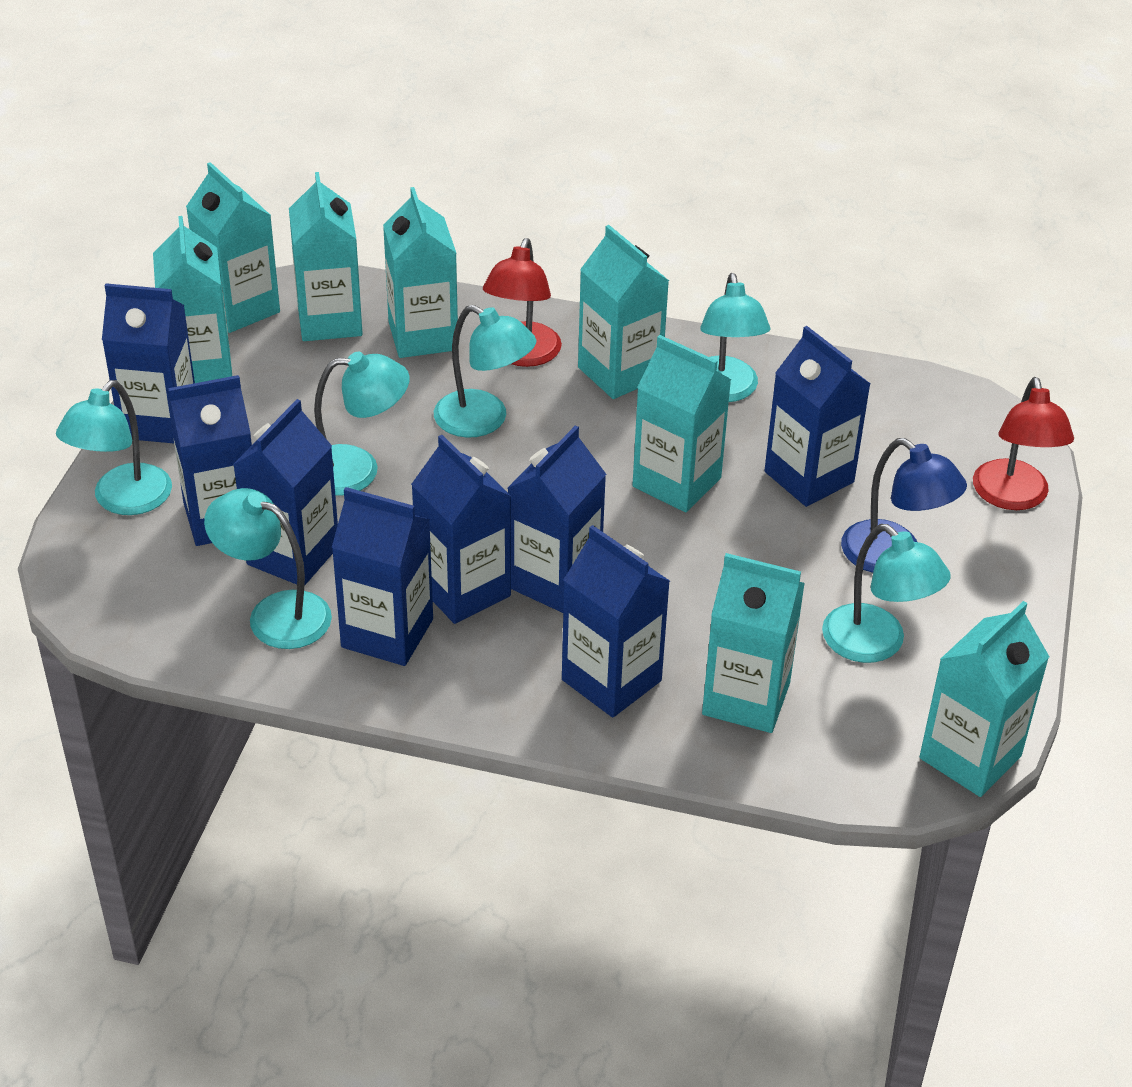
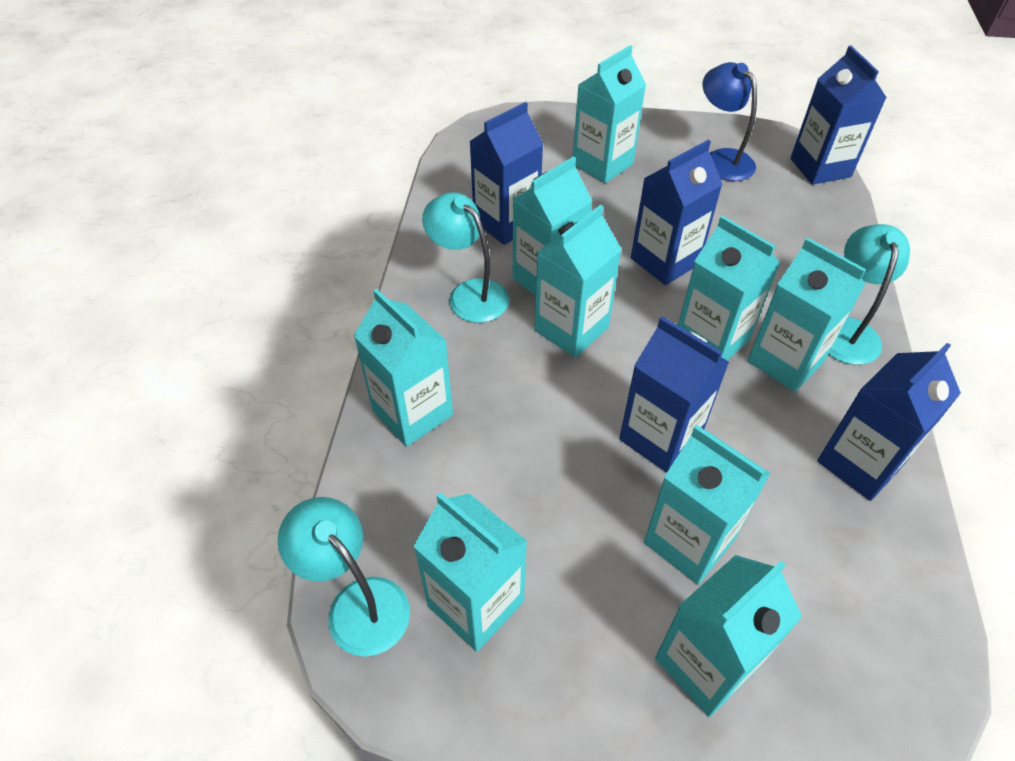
blue carton: [102,283,195,444] [168,375,252,546] [233,399,338,586] [332,487,433,666] [411,435,512,624] [508,425,606,613] [562,525,670,718] [764,326,870,507] = 8 -> [469,102,544,245] [619,316,729,473] [631,140,723,285] [790,46,887,185] [817,343,961,501] = 5
red lamp: [483,238,562,367] [973,377,1074,510] = 2 -> none = 0
turquoise carton: [153,216,232,383] [186,162,280,333] [289,172,363,341] [383,187,458,358] [578,225,669,399] [633,335,732,512] [702,553,805,733] [919,601,1049,797] = 8 -> [354,289,453,447] [413,492,527,652] [513,156,592,296] [534,205,622,358] [573,45,646,183] [644,425,771,584] [655,555,802,717] [678,215,780,360] [747,237,866,392] = 9
turquoise lamp: [56,380,172,515] [204,488,332,649] [314,352,410,496] [434,305,537,438] [700,273,770,402] [822,524,951,663] = 6 -> [278,497,410,656] [422,193,509,323] [828,224,910,365] = 3

